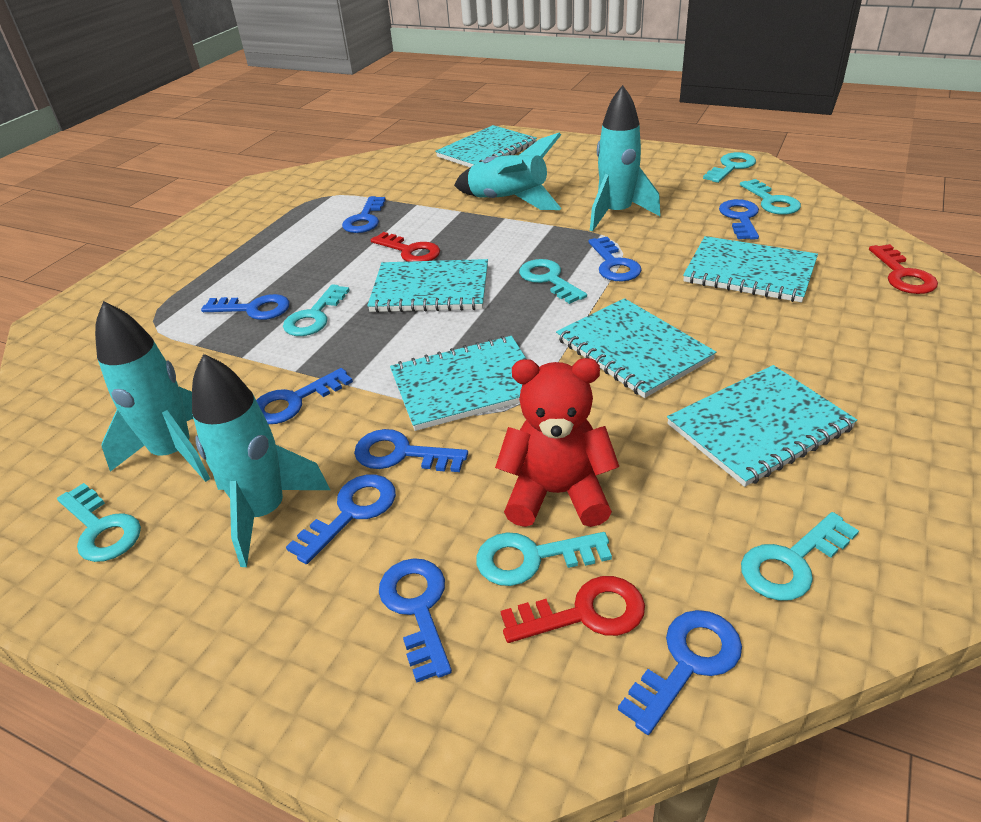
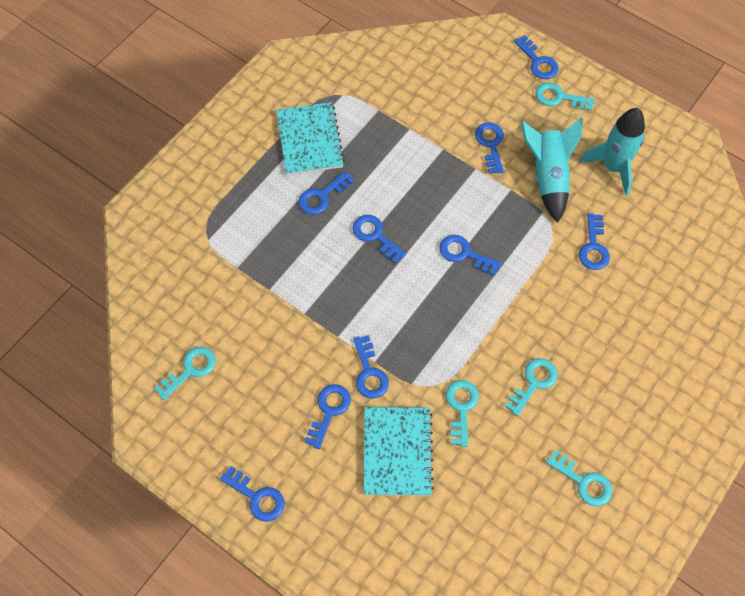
red key: [371,232,440,262] [501,576,645,643] [869,244,938,294] = 3 -> none = 0
red teddy bear: [495,358,619,527] = 1 -> none = 0
turquoise key: [57,483,141,562] [283,284,350,336] [476,532,612,586] [519,259,587,304] [703,152,756,183] [740,179,801,215] [741,512,859,601] = 7 -> [154,347,216,400] [446,380,479,447] [505,358,558,416] [535,82,595,111] [546,450,612,507] = 5
turquoise notebook: [367,259,488,313] [390,336,526,431] [435,125,537,167] [556,298,716,398] [667,365,857,487] [683,236,818,302] = 6 -> [276,102,345,175] [363,407,434,496] = 2
turquoise rocket: [95,301,210,482] [192,354,330,567] [454,132,562,210] [590,85,661,231] = 4 -> [521,117,582,223] [580,108,645,196] = 2

